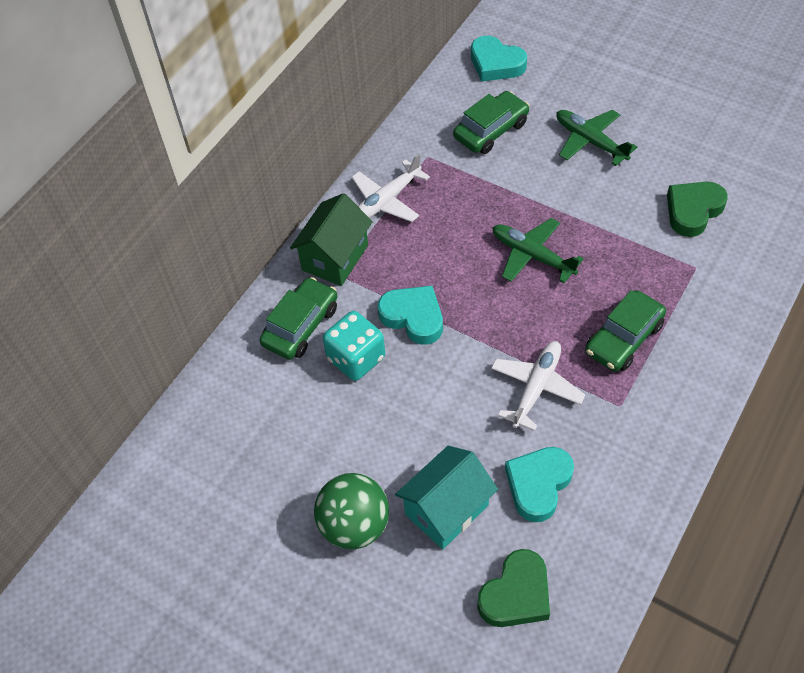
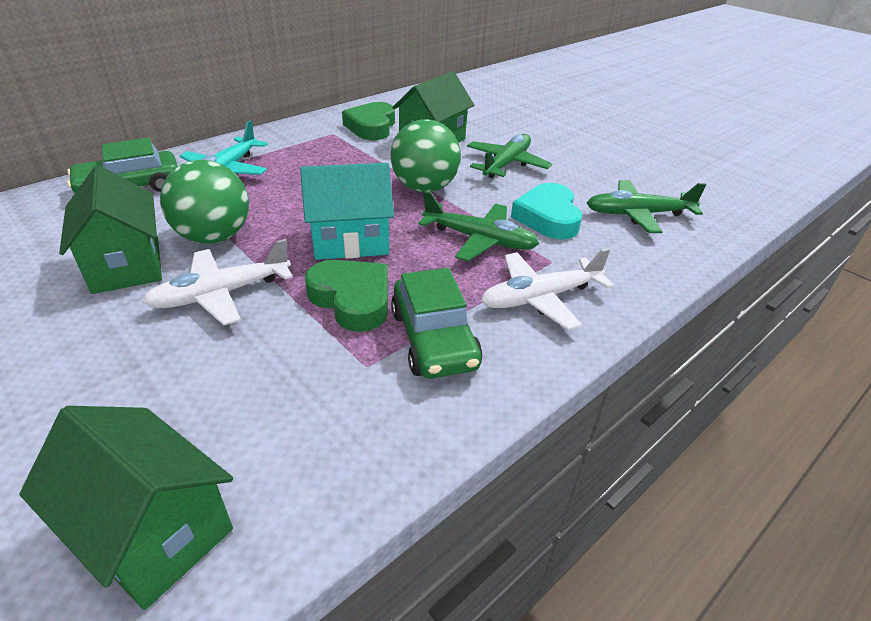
green ball: [314,473,389,549] = 1 -> [160,160,249,244] [391,119,461,192] = 2
green car: [260,277,337,360] [453,91,529,154] [585,290,666,372] = 3 -> [67,138,178,193] [391,268,482,379] = 2
green house: [290,193,373,286] = 1 -> [19,406,233,610] [59,165,162,294] [392,71,474,143] = 3
green plane: [492,218,584,283] [556,110,637,166] = 2 -> [418,191,539,261] [467,134,552,178] [587,180,707,233] = 3
turquoise dice: [323,311,385,381] = 1 -> none = 0
turquoise heart: [378,286,443,345] [471,36,527,82] [505,447,574,522] = 3 -> [511,183,582,240] = 1
turquoise plane: none = 0 -> [180,120,268,176] = 1

